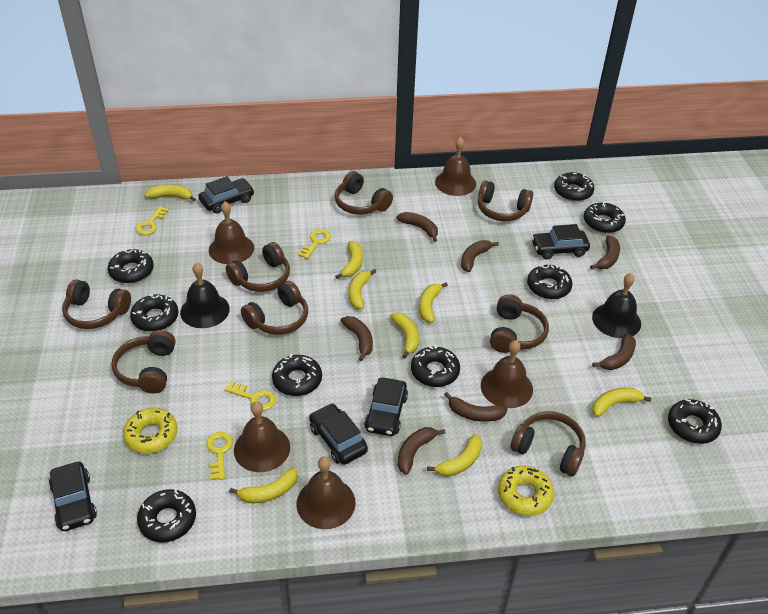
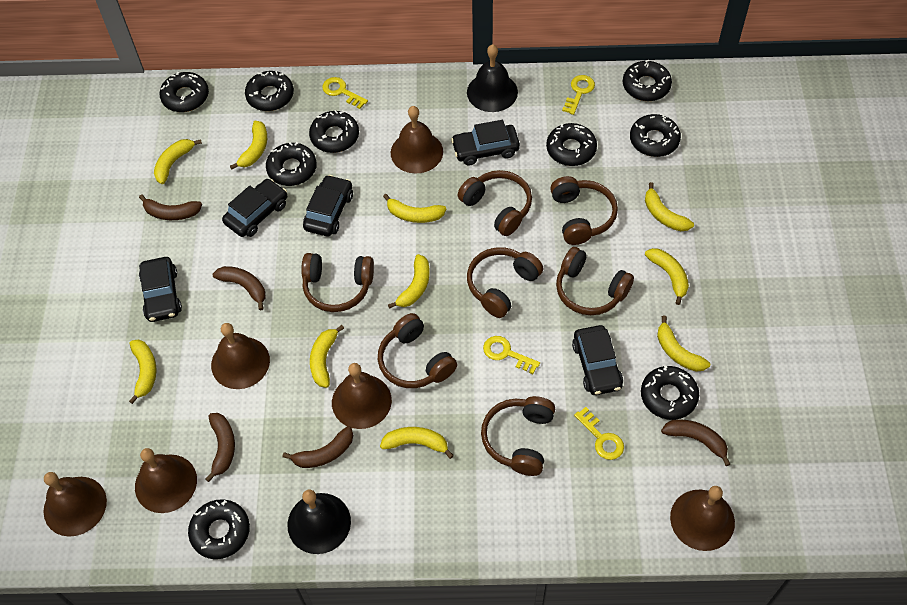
brown banana: [340,316,373,361] [396,212,438,242] [398,427,445,475] [444,392,508,422] [461,240,499,272] [590,236,620,269] [592,333,636,370] = 7 -> [139,194,202,220] [206,413,235,482] [212,266,266,310] [282,426,353,468] [661,419,730,466] = 5
brown bell: [209,201,254,264] [234,401,290,472] [297,457,356,529] [435,137,476,196] [481,340,533,408] = 5 -> [43,472,107,537] [135,448,197,513] [211,323,270,389] [332,363,392,429] [391,106,443,174] [670,486,735,551] = 6
brown headphones: [62,279,131,329] [112,330,175,394] [225,242,290,292] [241,281,308,335] [335,171,393,215] [478,180,533,221] [490,294,549,353] [510,411,586,476] = 8 -> [301,253,374,312] [378,313,457,388] [458,170,532,236] [467,247,543,318] [481,396,555,476] [550,176,618,245] [556,247,634,315] = 7
yellow banana: [145,185,196,202] [229,467,298,503] [335,241,363,279] [348,269,376,309] [390,312,419,358] [419,282,448,323] [427,434,482,477] [592,388,652,417] = 8 -> [129,339,156,404] [154,139,202,184] [230,121,267,170] [310,325,344,388] [380,427,454,459] [383,194,446,223] [388,254,430,309] [645,182,694,231] [645,248,689,305] [657,316,710,372] = 10
yellow donut: [123,408,178,454] [498,465,554,516] = 2 -> none = 0

